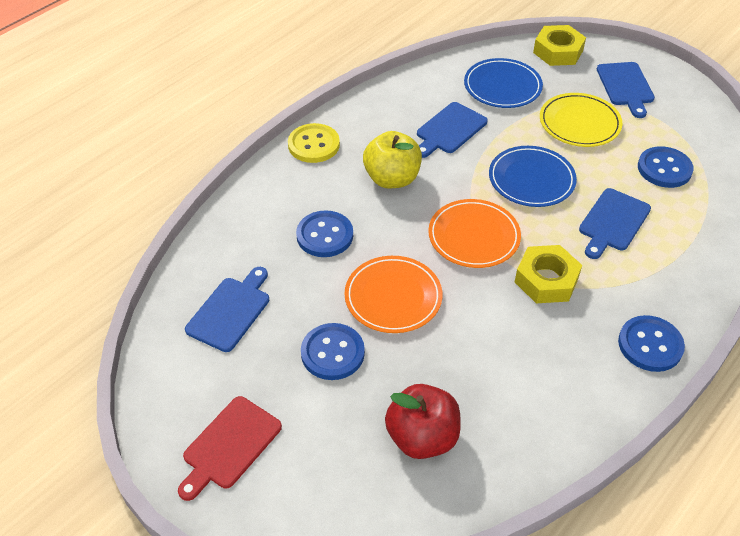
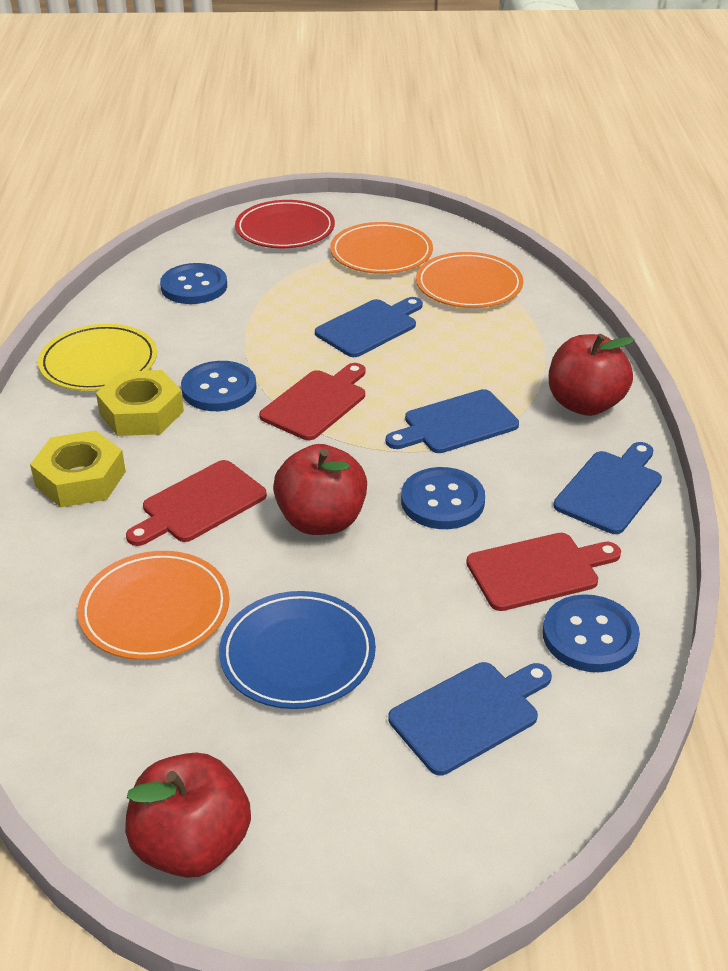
blue plate: [464,58,543,108] [489,146,577,207] = 2 -> [219,591,376,709] = 1
orange plate: [344,256,442,333] [428,199,521,268] = 2 -> [78,551,230,660] [330,222,433,274] [416,252,523,308] = 3
red apple: [385,384,461,459] = 1 -> [125,753,251,878] [273,444,367,535] [548,334,635,416] = 3
red cutting board: [178,396,282,501] = 1 -> [126,460,267,546] [259,363,365,440] [466,533,621,611] = 3
red plate: none = 0 -> [235,200,335,248] = 1
yellow apple: [363,131,422,188] = 1 -> none = 0
yellow button: [288,123,340,163] = 1 -> none = 0

